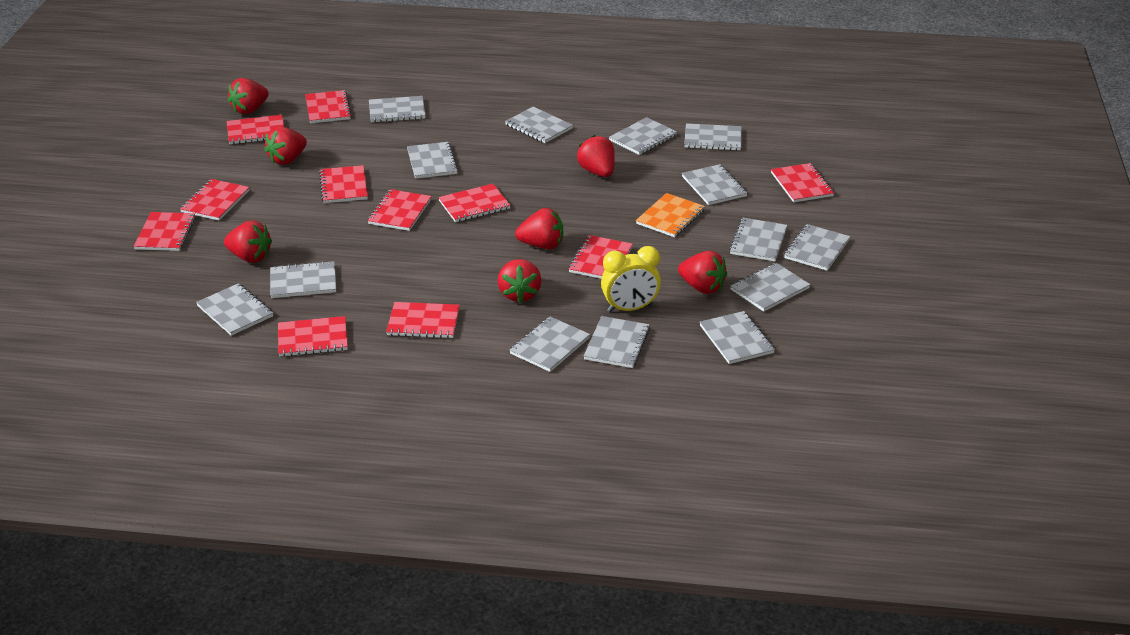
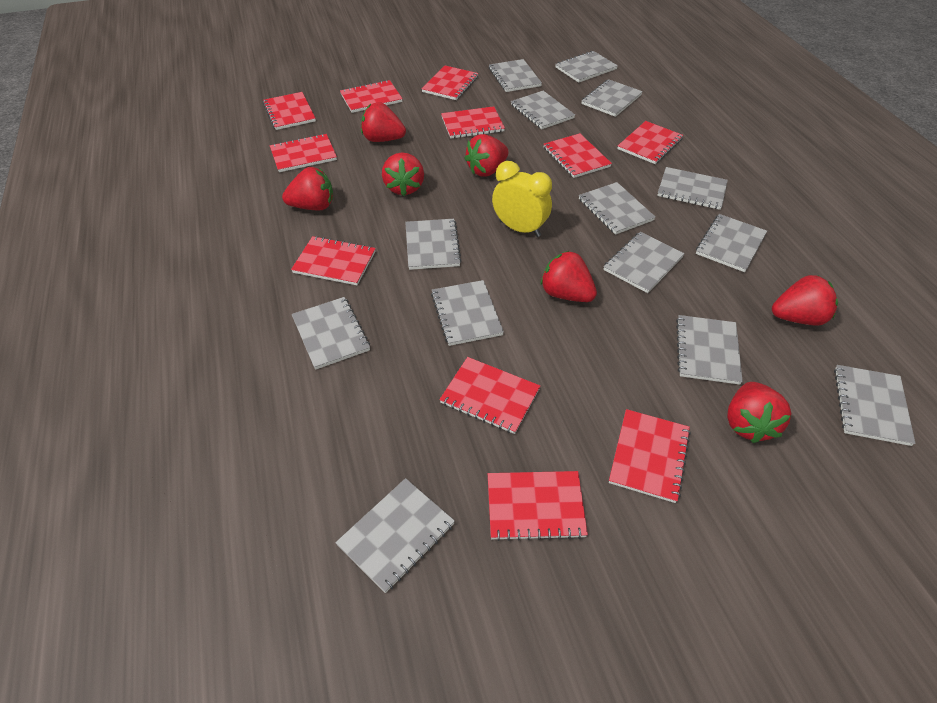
orange notebook: [636,193,705,237] = 1 -> none = 0

